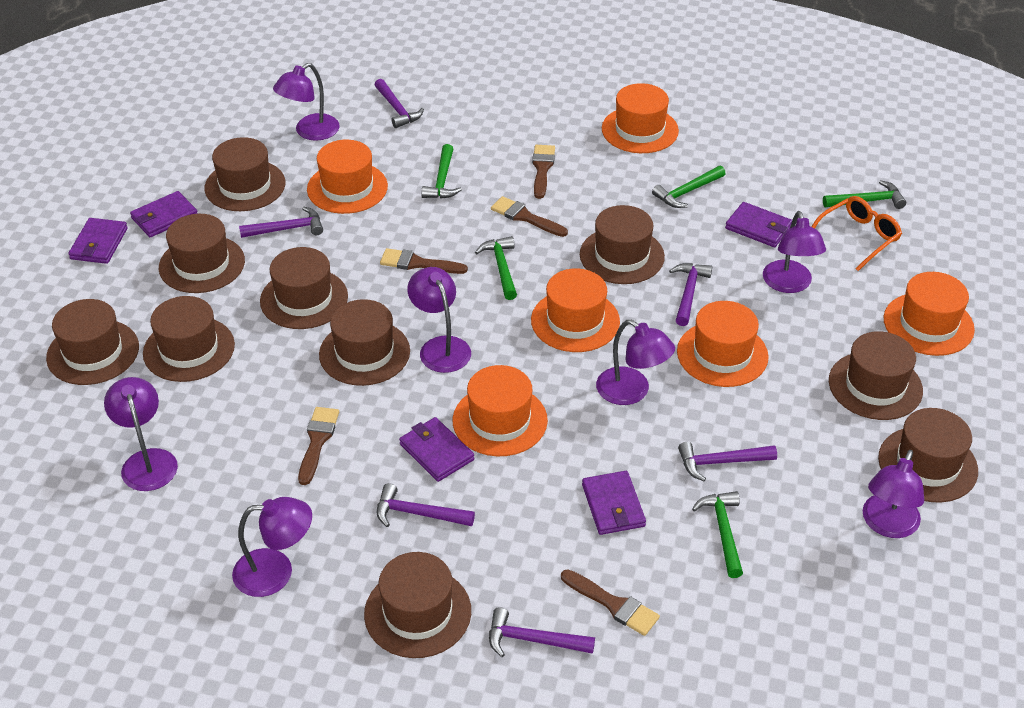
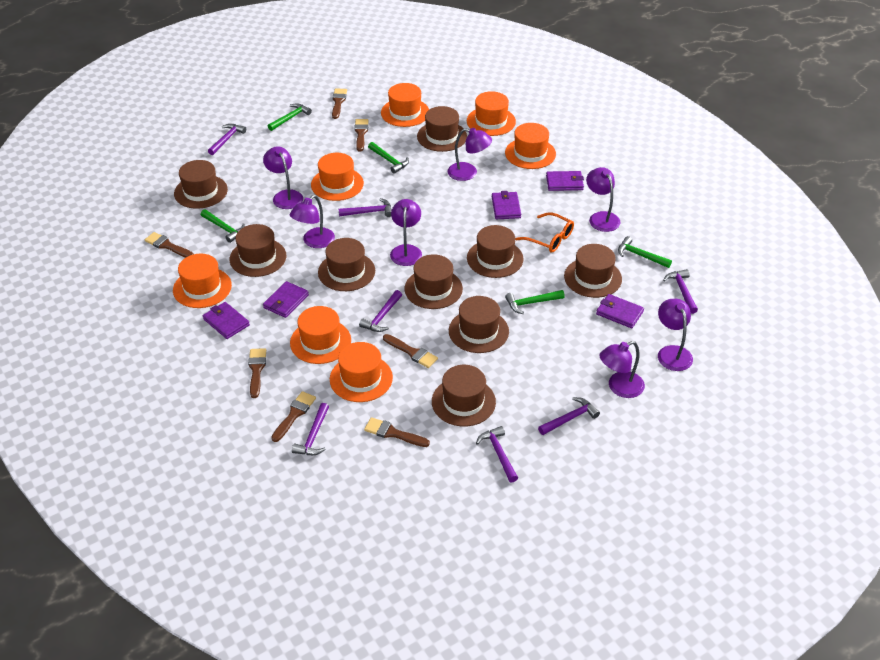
brown brush: [298,407,339,485] [380,248,468,274] [491,196,568,237] [532,145,555,199] [561,569,660,636] = 5 -> [145,232,194,258] [248,348,266,398] [271,391,316,442] [332,88,347,119] [354,119,368,151] [364,417,430,447] [383,334,438,368] = 7
brown hat: [46,299,139,385] [143,296,235,382] [159,214,245,293] [204,137,286,211] [260,247,348,329] [319,299,410,386] [364,552,471,658] [580,205,665,284] [829,331,923,420] [878,408,978,503] = 10 -> [174,160,228,209] [230,224,286,277] [318,238,375,291] [405,254,463,309] [417,106,467,152] [432,365,496,426] [449,296,509,353] [467,225,523,278] [564,244,622,298] = 9
orange hat: [307,140,388,214] [453,365,548,456] [531,268,620,352] [602,83,679,153] [677,301,769,387] [884,272,975,356] = 6 -> [173,254,232,308] [290,306,351,364] [311,153,364,201] [330,342,393,402] [381,83,429,127] [467,91,516,136] [505,123,556,169] = 7
purple hammer: [239,207,323,238] [375,79,424,128] [377,483,475,527] [489,607,595,657] [669,263,712,326] [678,442,777,481] = 6 -> [208,124,246,155] [292,403,329,455] [339,198,391,217] [359,290,402,332] [476,426,518,483] [538,397,600,435] [663,269,698,314] = 7

